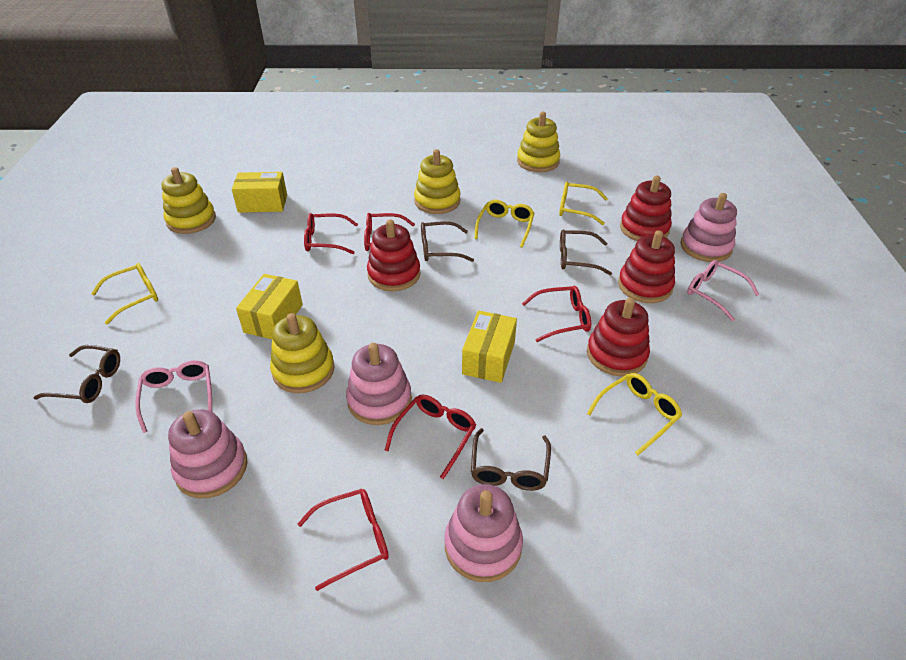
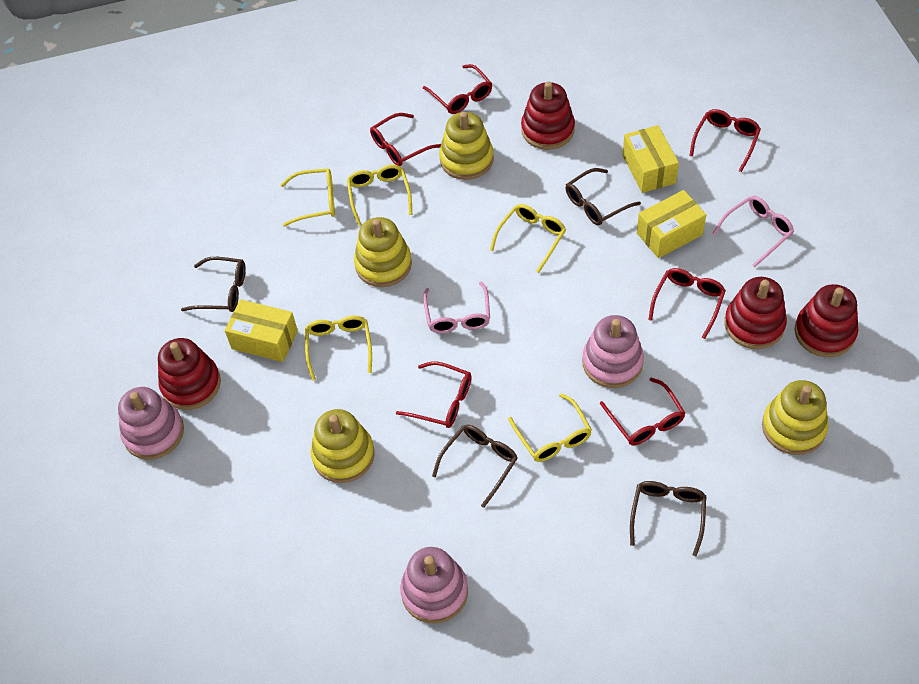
pink stacking toy: [168,409,247,498] [346,343,412,425] [444,484,523,582] [680,193,737,262] = 4 -> [118,387,184,460] [400,547,468,623] [582,315,644,388] = 3
red glasses: [298,489,389,591] [304,213,358,254] [364,213,415,251] [385,395,476,479] [522,286,591,342] = 5 -> [370,113,441,166] [396,361,472,428] [423,64,492,114] [600,377,685,445] [648,268,726,339] [689,109,761,172] = 6
yellow glasses: [91,263,158,325] [474,200,534,248] [559,182,608,225] [587,373,682,455] = 4 -> [281,168,335,227] [305,315,372,381] [347,164,412,226] [490,204,566,273] [508,394,592,462] = 5

